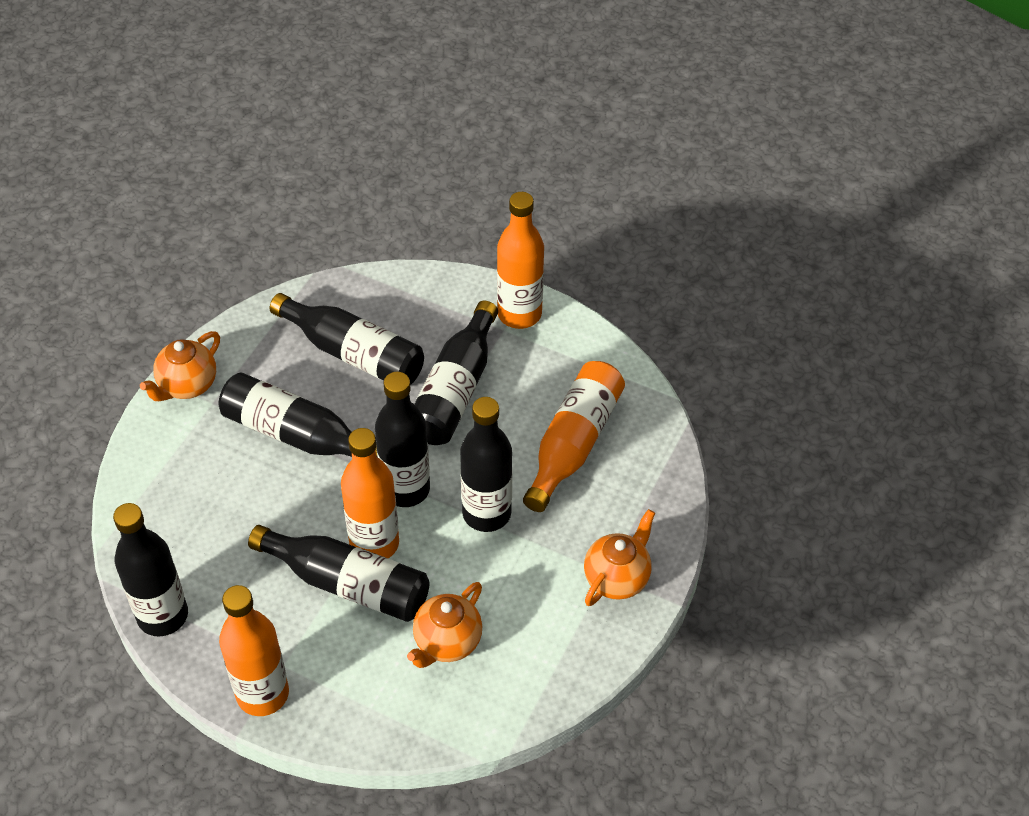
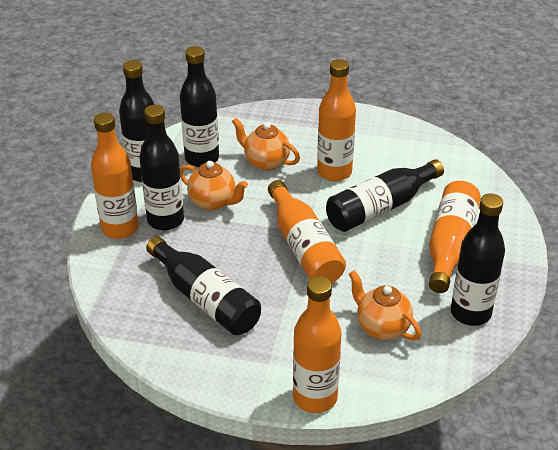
black bottle: [113,503,188,636] [219,372,377,457] [248,525,430,622] [270,293,424,385] [375,372,430,507] [415,301,498,445] [460,397,512,532] = 7 -> [119,60,155,182] [139,105,184,231] [146,236,261,335] [180,46,219,167] [326,159,444,232] [451,193,505,326] = 6
orange bottle: [219,585,289,716] [341,428,399,558] [497,192,544,329] [523,361,625,512] = 4 -> [91,112,139,239] [268,180,346,283] [293,276,342,413] [317,59,356,181] [429,181,481,293] = 5

